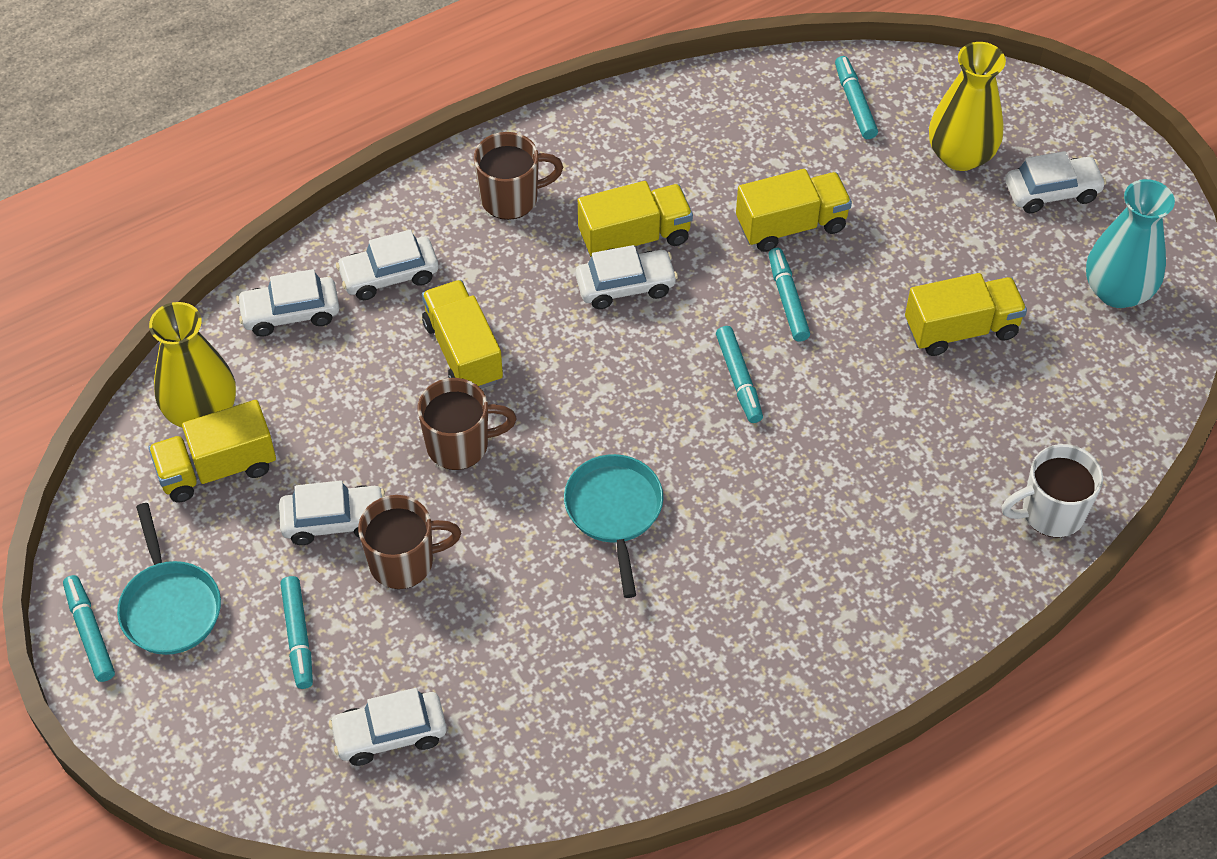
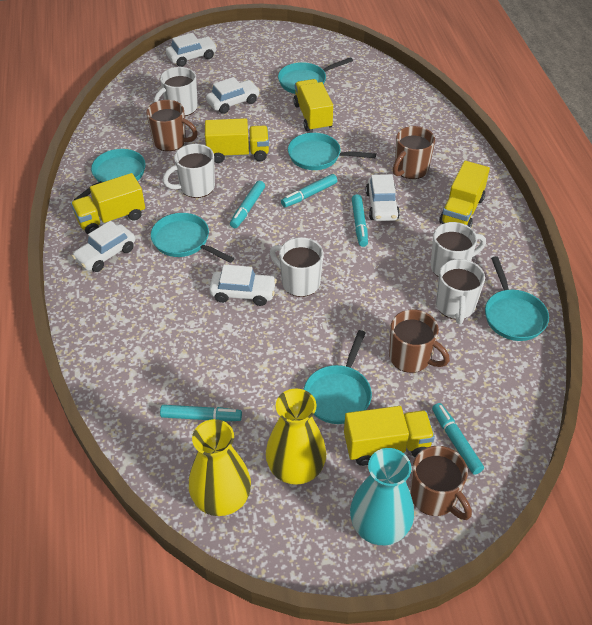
brown mug: [358,495,461,589] [418,378,517,470] [474,132,563,220] = 3 -> [146,100,198,151] [389,309,450,373] [393,126,435,179] [410,446,472,520] = 4
turquoise pan: [117,503,221,655] [564,454,663,598] = 2 -> [74,149,146,200] [151,213,234,263] [278,57,353,94] [288,133,376,170] [304,330,372,424] [485,256,549,341] = 6
white car: [236,269,339,337] [279,480,385,545] [329,688,446,766] [336,230,439,300] [576,245,678,309] [1005,151,1106,213] = 6 -> [72,221,135,272] [166,33,217,67] [206,77,260,114] [209,265,277,306] [366,174,400,221] = 5
white mug: [1001,444,1103,538] = 1 -> [154,67,198,116] [163,144,215,198] [270,237,324,297] [430,222,486,277] [436,259,485,324] = 5

